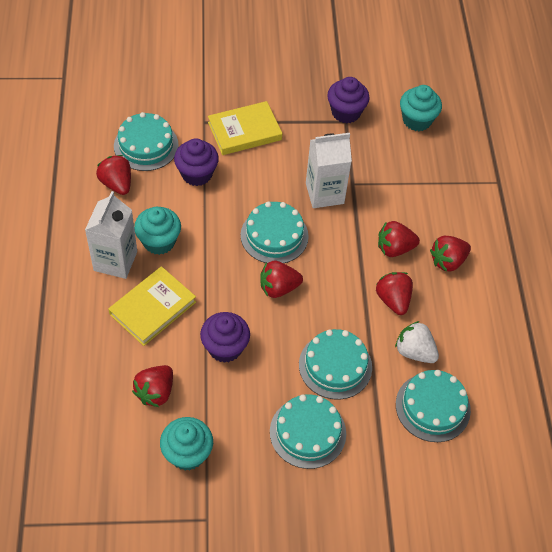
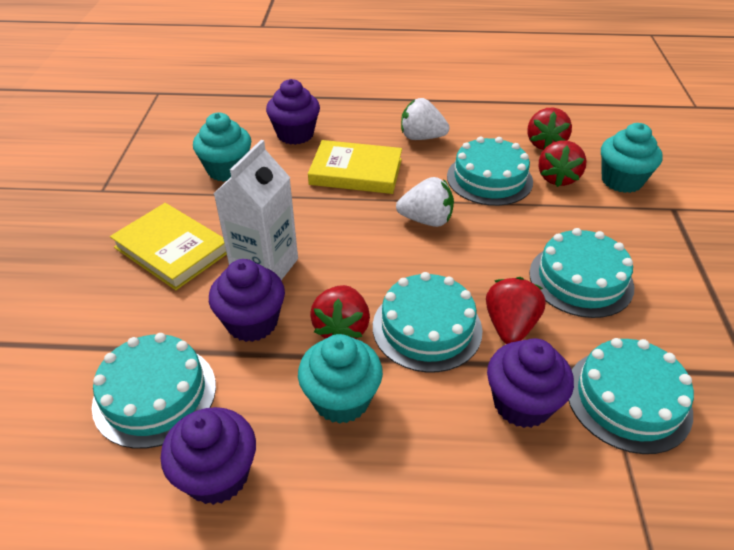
purple cupcake: [174,138,219,186] [200,312,250,363] [327,77,370,123] = 3 -> [161,407,256,505] [209,259,285,342] [266,79,320,145] [487,338,574,428] = 4
red strawberry: [96,155,131,195] [132,365,173,407] [260,261,303,298] [376,272,413,315] [378,221,420,257] [430,236,471,272] = 6 -> [310,285,370,339] [486,277,546,344] [528,108,572,150] [539,140,587,187] = 4
white carton: [85,191,137,279] [306,133,352,208] = 2 -> [214,140,298,280] = 1
white strawberry: [395,321,439,363] = 1 -> [396,177,454,227] [401,98,450,140] = 2

